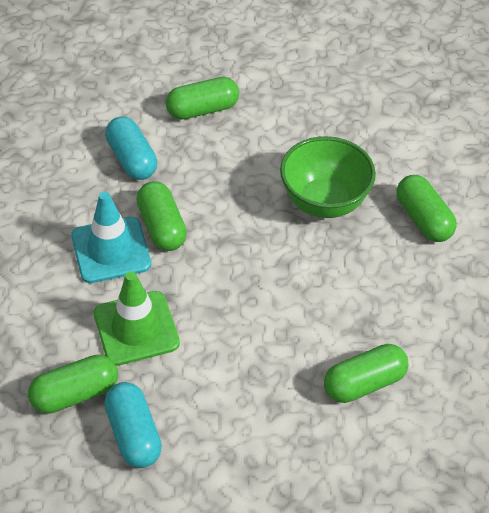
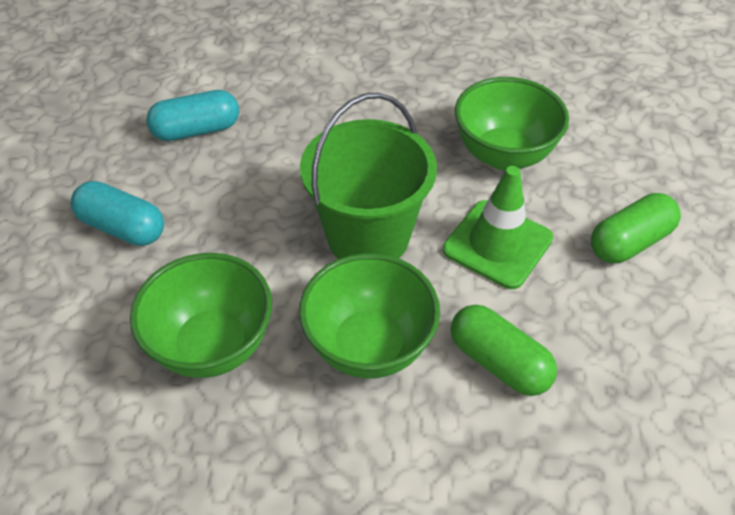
green bowl: [280,136,376,218] = 1 -> [130,253,272,378] [299,253,440,379] [455,77,569,170] = 3
green bucket: none = 0 -> [300,93,437,259] = 1
green capsule: [28,354,118,414] [136,181,187,251] [166,77,239,120] [324,344,409,403] [397,175,457,242] = 5 -> [451,305,557,396] [591,193,681,263] = 2
turquoise traffic cone: [71,191,151,283] = 1 -> none = 0

